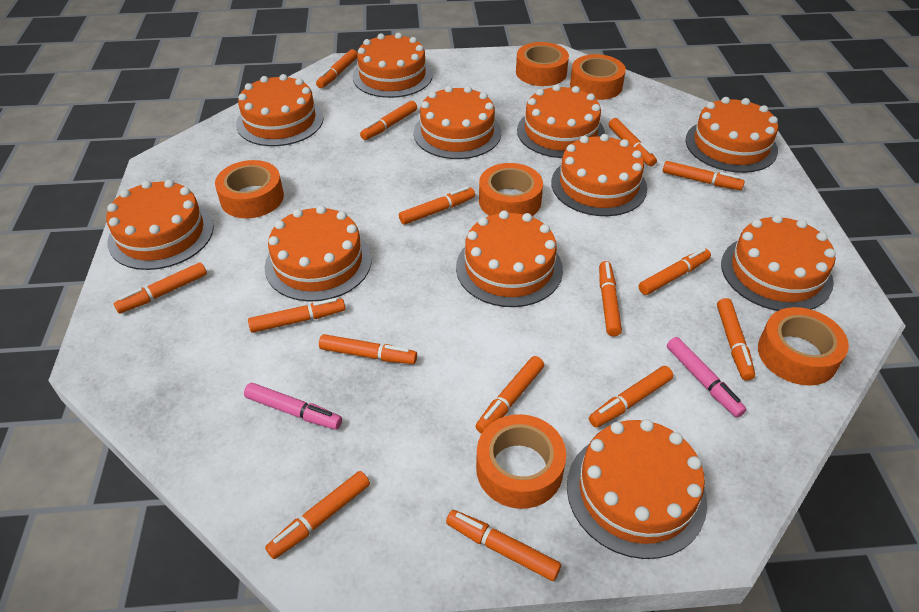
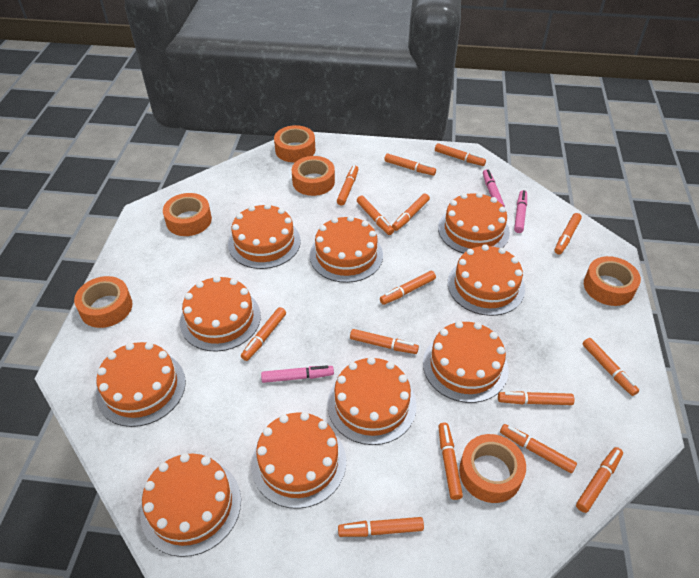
orange cake: [106,180,214,270] [236,74,324,146] [265,205,372,302] [353,33,433,98] [414,86,501,159] [456,211,563,307] [517,84,605,158] [551,134,647,216] [567,419,707,559] [686,97,778,173] [721,215,836,311] = 11 -> [96,342,186,427] [140,453,241,557] [180,276,261,352] [228,203,301,269] [251,412,346,509] [310,216,383,283] [327,357,417,445] [423,321,509,403] [438,192,510,254] [448,244,525,316] = 10
pink marker: [244,383,342,430] [667,337,746,417] = 2 -> [261,365,334,383] [483,169,505,207] [514,190,527,233] = 3

